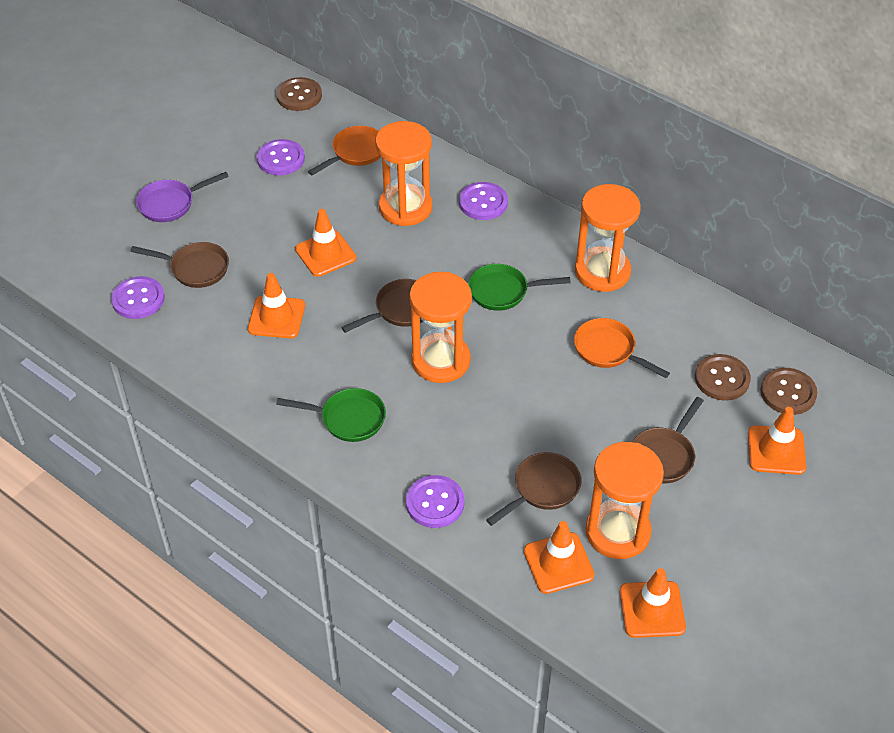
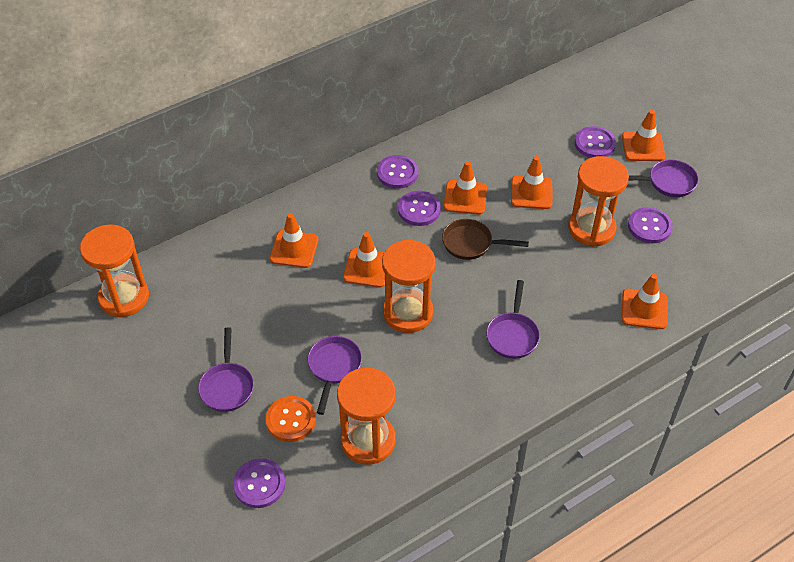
brown button: [276,77,322,111] [695,354,751,401] [760,368,817,415] = 3 -> none = 0
brown pan: [130,242,229,288] [341,279,423,333] [486,452,581,526] [632,397,704,483] = 4 -> [442,219,529,260] = 1
green pan: [276,388,386,442] [468,264,571,311] = 2 -> none = 0
orange button: none = 0 -> [266,396,316,442] = 1
orange pan: [308,126,381,175] [574,318,670,378] = 2 -> none = 0
orange traffic cone: [248,273,305,339] [295,209,357,277] [524,521,595,594] [620,568,686,638] [748,407,806,475] = 5 -> [270,213,318,268] [343,232,385,288] [443,161,487,215] [511,156,552,209] [622,110,665,161] [622,274,667,329] = 6
purple button: [111,276,165,319] [257,139,305,175] [406,475,465,528] [459,182,508,220] = 4 -> [233,459,286,508] [377,155,418,189] [398,191,441,226] [575,126,616,158] [628,207,673,243] = 5
purple pan: [136,172,229,222] = 1 -> [198,327,254,412] [307,336,362,415] [486,280,540,359] [629,160,698,197] = 4

